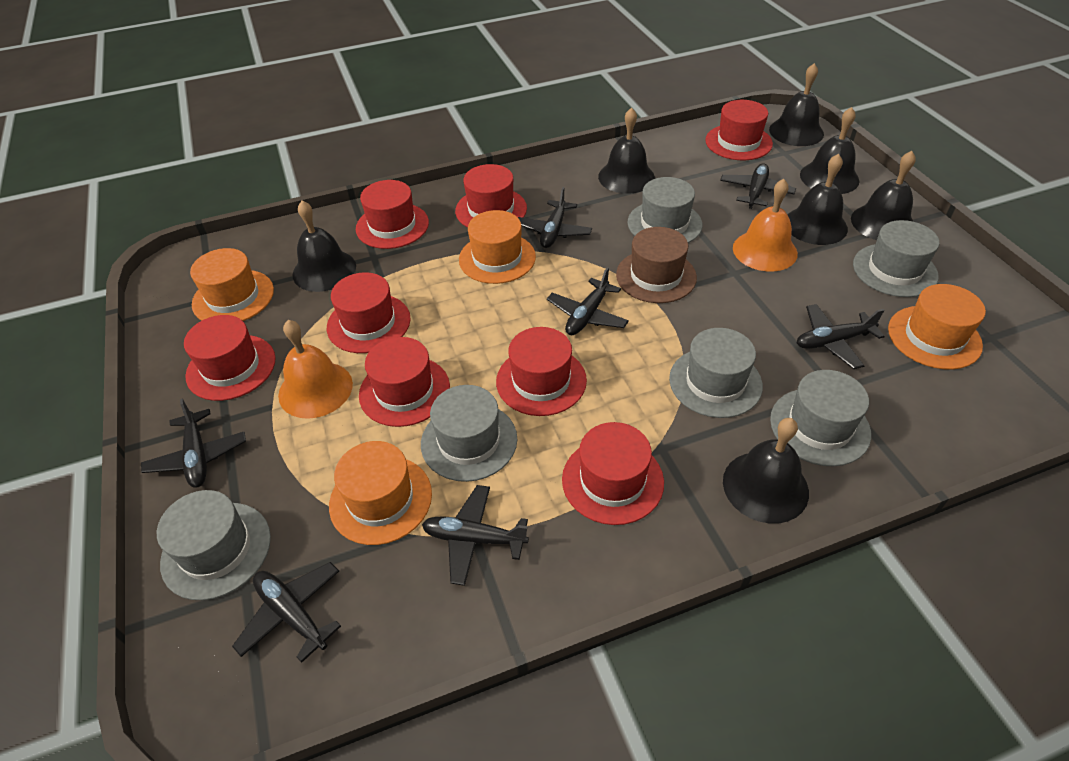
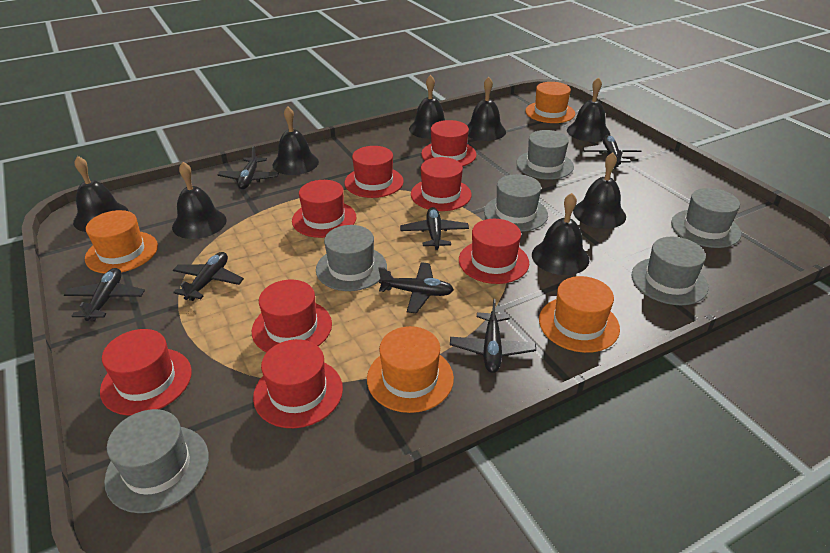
black bell: [292,201,356,292] [598,107,655,194] [723,418,809,524] [769,63,824,146] [788,154,848,245] [800,107,859,194] [851,151,915,240] = 7 -> [73,156,129,232] [172,162,227,239] [273,106,319,175] [409,75,445,139] [467,77,506,141] [532,193,589,275] [567,77,610,142] [573,152,626,229] = 8
brown hat: [616,227,697,303] = 1 -> none = 0
orange bell: [278,320,353,419] [733,179,798,271] = 2 -> none = 0

